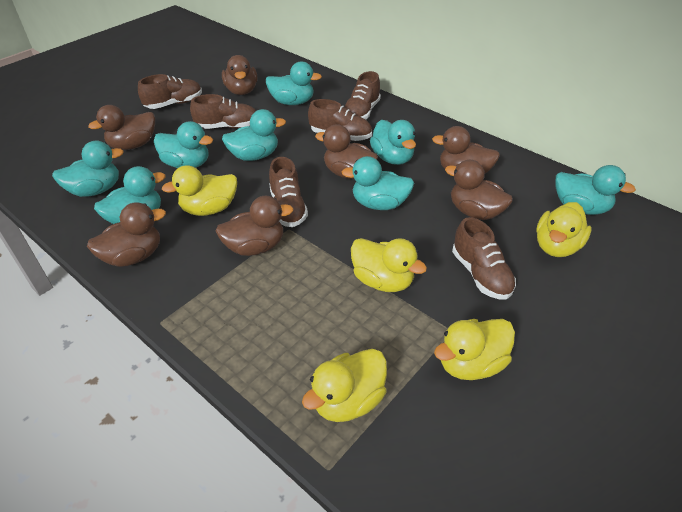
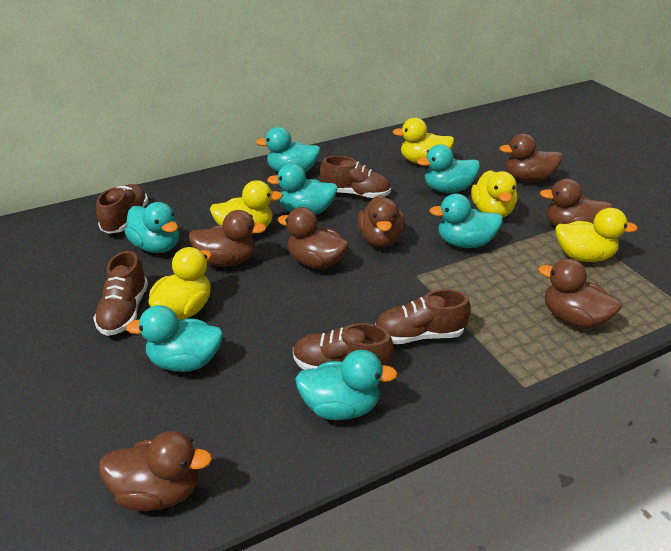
brown shoe: [138,74,202,109] [190,94,256,129] [269,157,308,227] [308,99,372,141] [345,71,381,120] [452,217,516,299] = 6 -> [93,251,148,336] [96,184,148,234] [293,323,394,370] [320,156,391,199] [375,289,471,344] = 5
turquoise duck: [52,141,124,197] [94,166,166,224] [154,121,213,168] [222,109,286,161] [266,61,322,105] [342,156,414,210] [370,120,416,165] [555,165,636,215] = 8 -> [125,202,179,253] [126,305,223,372] [256,127,321,173] [267,164,338,215] [295,350,398,420] [417,144,480,193] [429,194,503,248] = 7

